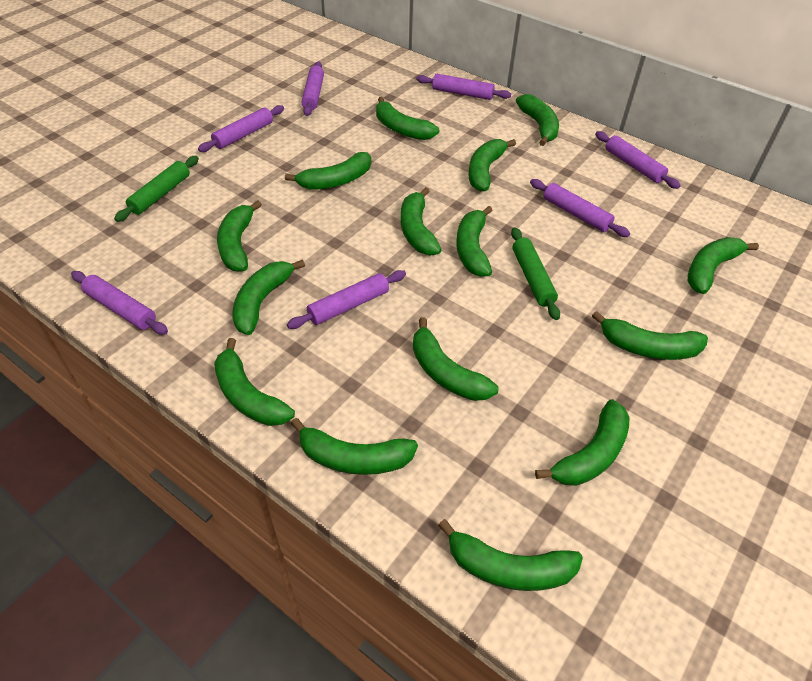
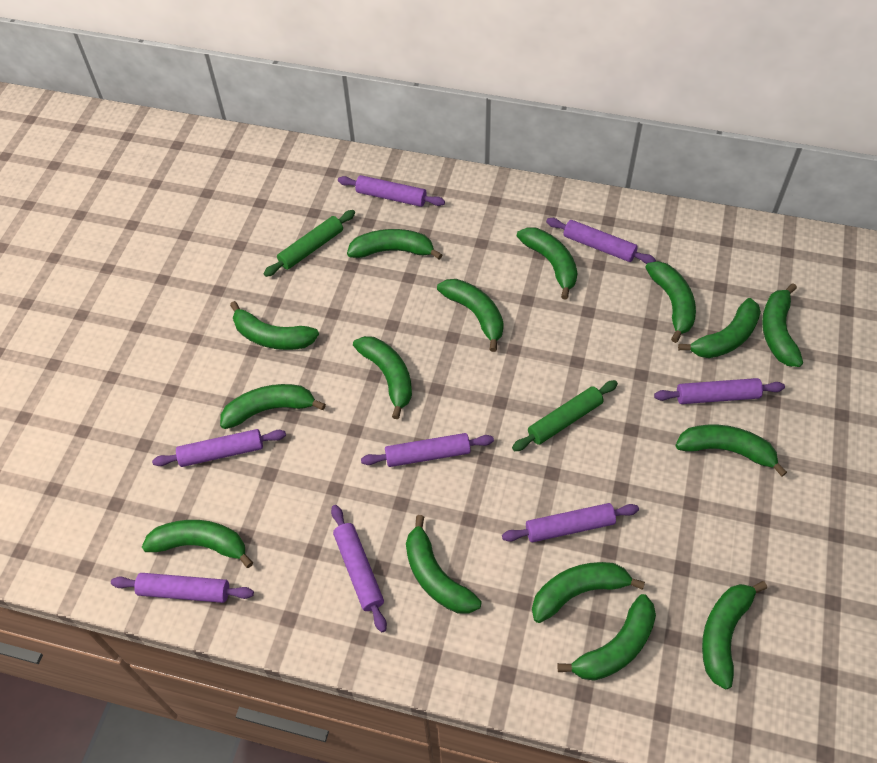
purple rolling pin: [71,271,168,335] [198,105,284,152] [287,270,406,329] [302,62,324,116] [416,74,511,100] [530,179,630,237] [595,131,681,189] = 7 -> [111,573,254,603] [152,429,286,467] [331,505,387,632] [338,175,445,207] [361,433,494,467] [502,503,639,542] [546,218,656,264] [654,378,785,404] = 8

